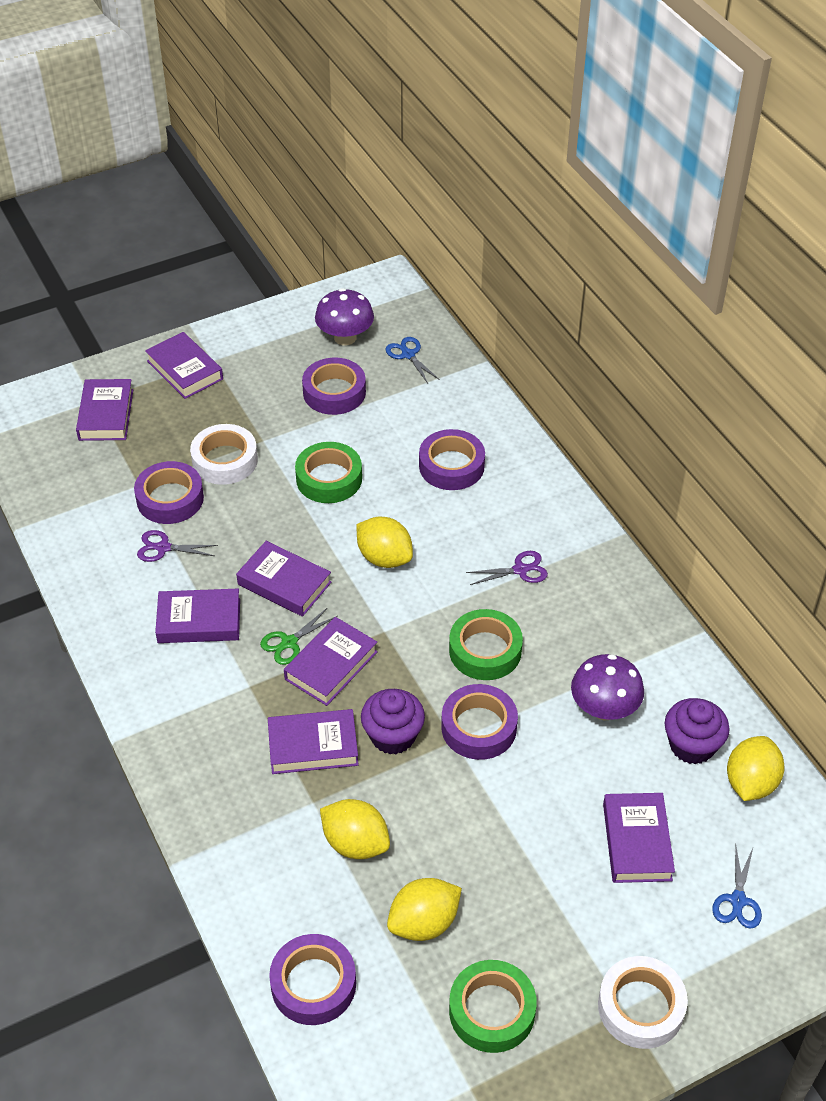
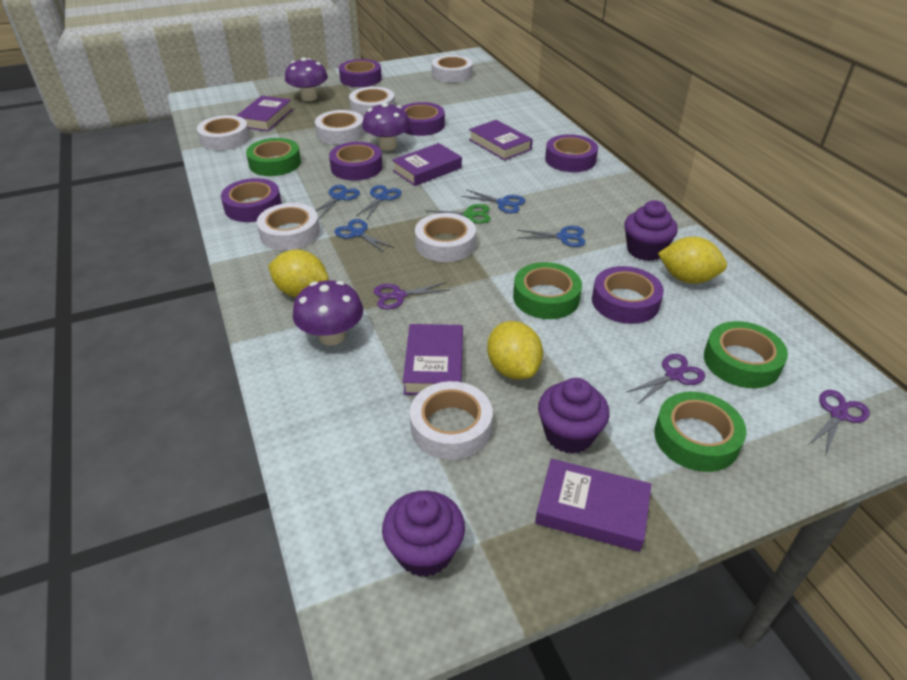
blue scissors: [385,337,440,384] [712,845,762,929] = 2 -> [315,185,360,219] [335,219,395,253] [355,185,402,219] [461,190,525,213] [517,226,586,247] = 5
green tape: [295,442,362,503] [449,609,523,680] [449,960,537,1053] = 3 -> [246,138,301,176] [513,262,582,319] [654,392,747,472] [704,321,788,388] = 4
purple book: [76,379,133,441] [145,332,223,399] [155,589,240,643] [236,541,331,617] [268,709,359,774] [284,617,378,706] [603,793,675,883] = 7 -> [236,96,293,132] [392,143,462,186] [403,324,463,395] [469,120,533,160] [535,459,652,552] = 5
purple cupcake: [361,689,425,754] [665,698,730,765] = 2 -> [382,491,465,577] [538,378,610,454] [624,200,678,261] = 3
purple mushroom: [315,288,374,345] [571,654,644,721] = 2 -> [285,57,328,101] [293,280,363,346] [362,103,410,151] = 3
purple scissors: [137,530,218,562] [466,551,548,585] = 2 -> [374,282,449,309] [627,354,705,403] [807,390,870,454] = 3
purple tape: [134,461,204,524] [269,934,356,1025] [302,358,366,415] [419,429,485,490] [441,684,518,760] = 5 -> [221,178,282,222] [329,142,383,181] [339,59,382,87] [402,102,445,136] [545,134,598,172] [592,266,664,324] = 6
white tape: [190,424,258,485] [598,956,688,1049] = 2 -> [197,115,250,151] [257,203,320,251] [315,110,364,145] [349,87,395,118] [410,381,493,460] [415,213,476,262] [432,55,473,83] = 7
yellow lemon: [320,799,390,859] [356,517,413,568] [387,878,462,941] [727,736,785,801] = 4 -> [268,250,329,297] [487,321,543,380] [658,237,727,284] = 3

